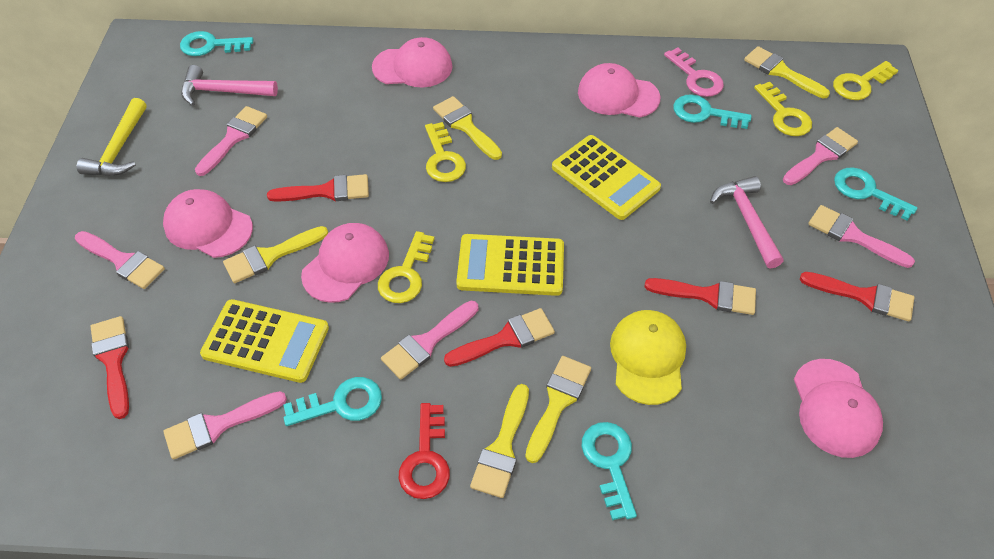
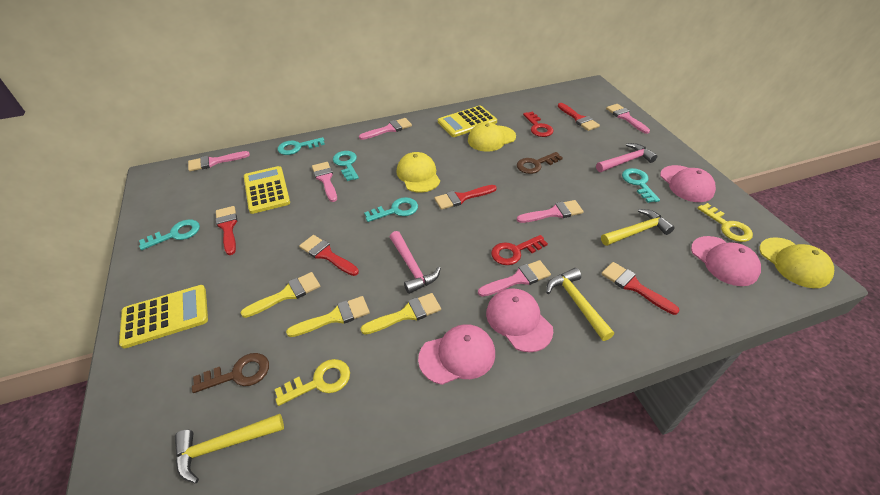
brown key: none = 0 -> [192,353,269,393] [517,152,563,174] = 2
pink cap: [163,189,253,258] [301,223,389,303] [372,37,453,88] [578,63,661,118] [794,359,883,458] = 5 -> [418,324,495,385] [486,288,553,352] [660,165,716,202] [691,236,761,286] = 4
pink key: [664,48,724,97] = 1 -> none = 0
red key: [399,403,450,499] = 1 -> [491,235,548,265] [523,111,554,137] = 2
yellow brush: [223,226,328,283] [433,96,502,160] [470,384,529,498] [525,356,591,463] [744,46,830,98] = 5 -> [241,272,320,318] [286,296,370,337] [361,293,441,334] = 3
yellow cap: [610,310,686,405] = 1 -> [396,152,440,193] [468,122,516,152] [759,237,834,288] = 3
yellow hammer: [77,98,147,176] = 1 -> [175,414,284,483] [546,268,614,341] [601,209,675,246] = 3
yellow key: [378,231,434,303] [425,122,466,182] [754,82,812,136] [833,61,899,100] = 4 -> [275,359,350,406] [697,203,753,242] = 2

